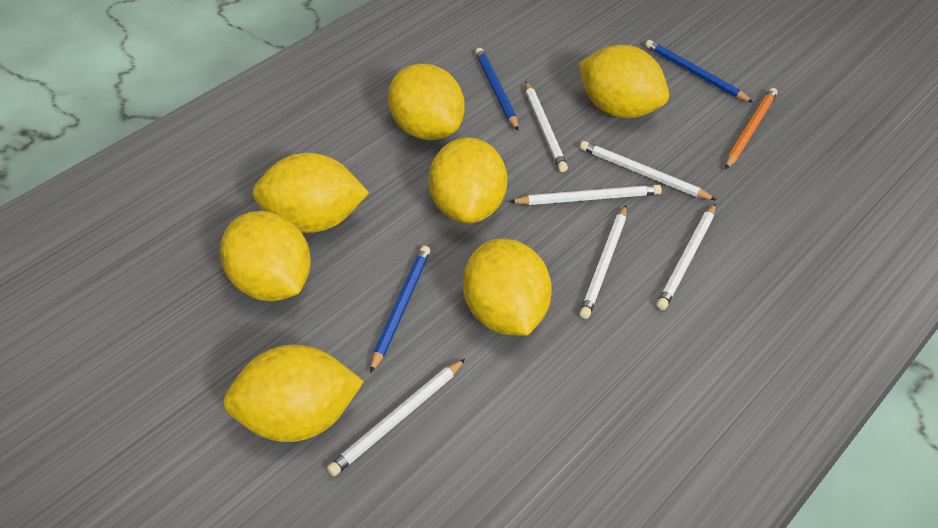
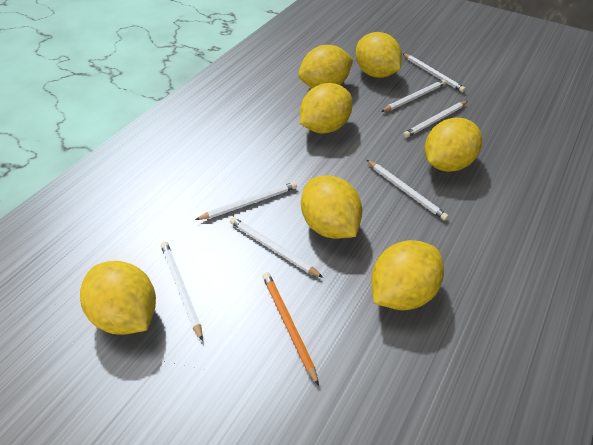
blue pencil: [370,246,430,373] [475,48,519,131] [645,40,754,103] = 3 -> none = 0
white pencil: [327,359,465,476] [509,185,662,205] [525,81,568,172] [579,205,627,319] [580,141,717,200] [656,204,715,310] = 6 -> [161,242,203,341] [195,182,297,220] [230,217,323,278] [367,160,449,221] [381,79,446,112] [402,53,466,92] [403,101,468,138] = 7

